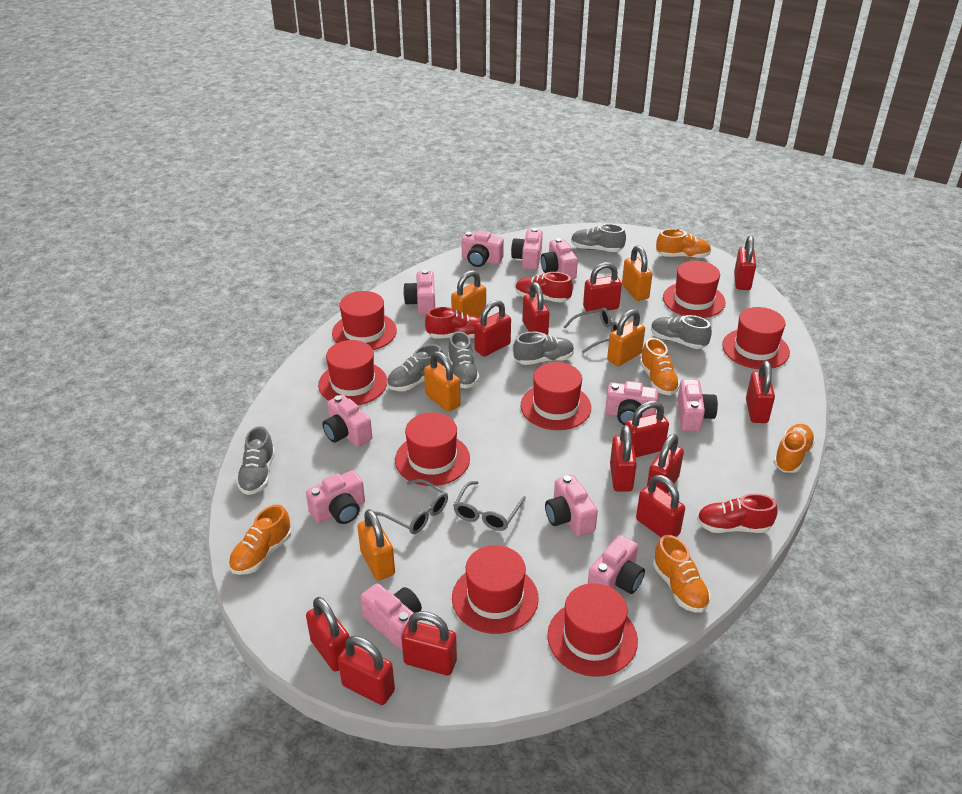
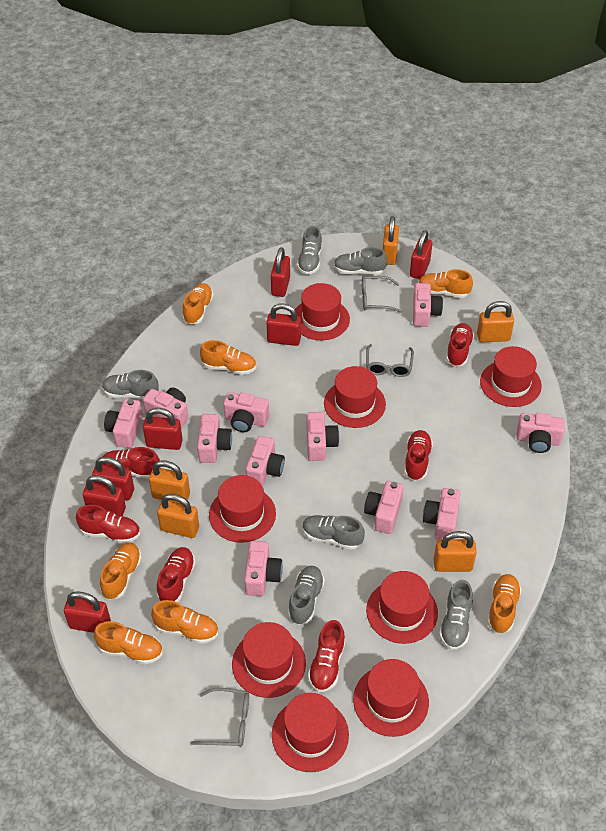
orange shoe: [229,505,291,575] [640,338,680,395] [653,535,710,612] [656,229,711,259] [773,424,815,473] = 5 -> [94,621,163,664] [100,543,142,600] [151,600,218,644] [182,283,214,325] [200,340,256,375] [418,269,473,298] [487,574,522,634] = 7
red padlock: [306,597,349,672] [338,636,395,705] [402,611,457,675] [474,300,511,356] [522,282,549,335] [583,262,622,311] [610,425,637,492] [625,401,669,457] [636,475,685,537] [647,434,684,493] [734,235,756,290] [746,361,775,423] = 12 -> [64,591,111,633] [83,475,126,516] [92,457,134,500] [143,408,183,450] [267,303,301,346] [271,247,290,297] [410,230,432,279] = 7
red shoe: [425,307,481,339] [516,272,573,303] [697,494,778,533] = 3 -> [76,505,140,544] [103,447,160,479] [157,547,196,602] [308,620,345,692] [404,430,433,481] [446,323,474,367] = 6

